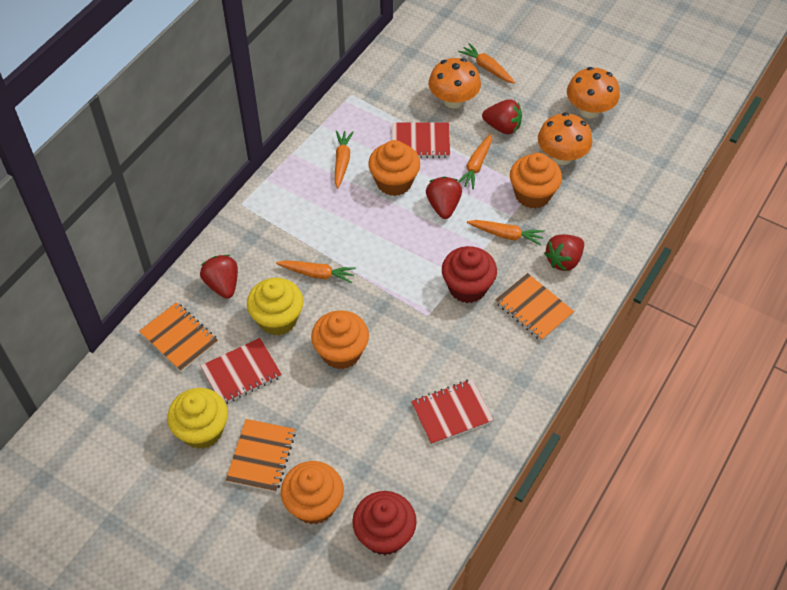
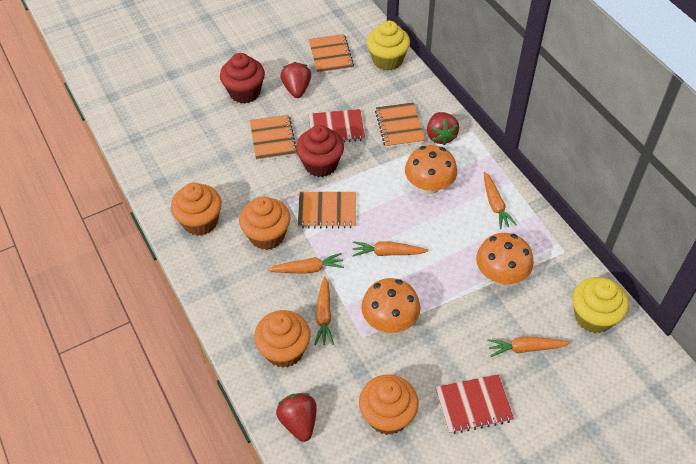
orange notebook: [139,302,218,372] [226,419,296,492] [495,273,574,341] = 3 -> [250,115,297,161] [298,192,356,228] [308,34,354,75] [375,102,425,148] = 4
red notebook: [201,338,282,404] [392,123,450,158] [411,379,493,445] = 3 -> [308,109,365,143] [435,374,514,434] = 2
red strawberry: [200,255,238,299] [426,176,462,219] [482,99,522,134] [544,234,584,271] = 4 -> [276,393,317,442] [280,62,311,98] [427,112,459,145] = 3

